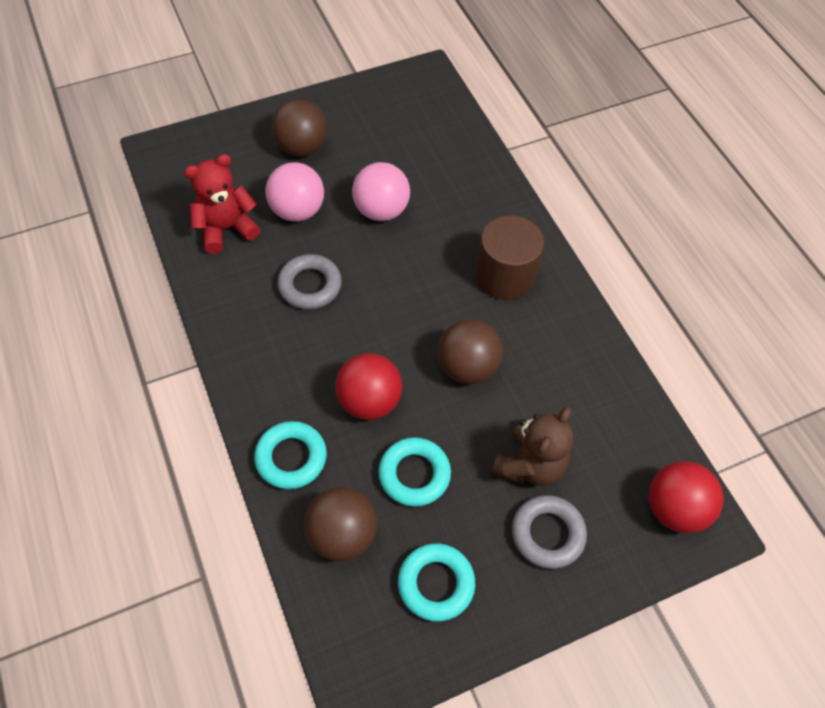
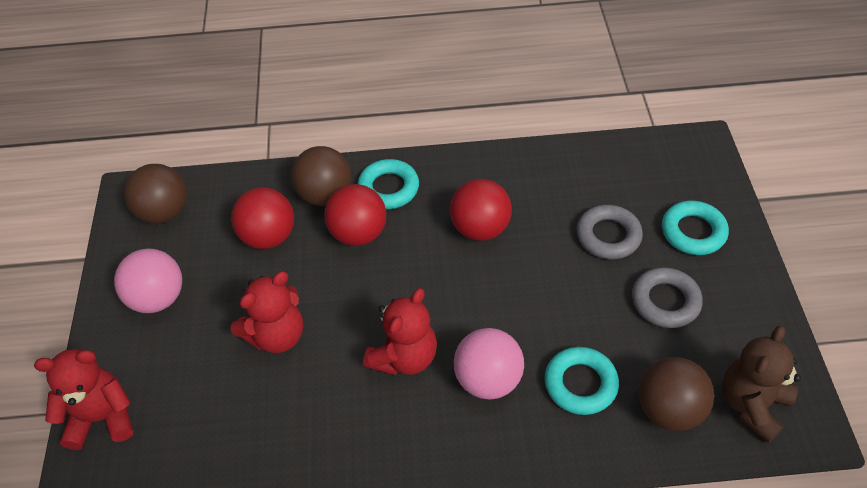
brown cylinder: [476,215,544,300] = 1 -> none = 0
red ball: [335,353,402,420] [649,461,724,533] = 2 -> [231,187,294,249] [324,184,386,246] [450,179,512,241] = 3
red teddy bear: [184,154,260,254] = 1 -> [34,349,133,450] [231,271,303,353] [363,288,437,375] = 3

